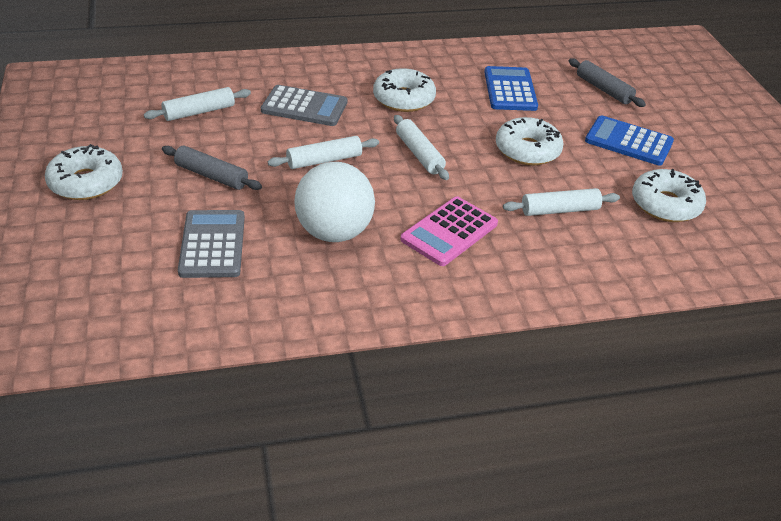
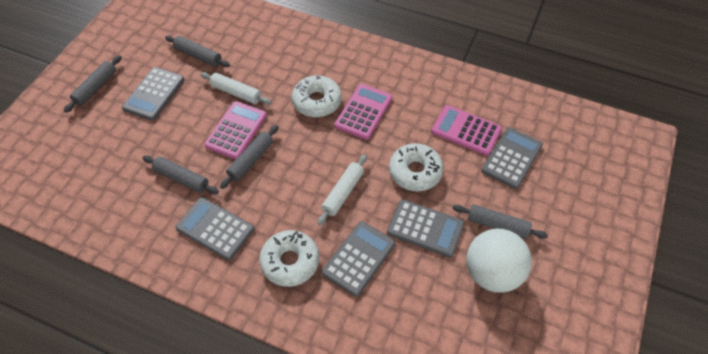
blue calculator: [484,66,538,111] [585,115,674,166] = 2 -> none = 0
grey calculator: [178,210,245,278] [261,85,347,126] = 2 -> [122,67,184,121] [175,197,254,261] [322,221,395,297] [387,199,465,258] [481,127,543,189] = 5
grey rolling pin: [162,146,262,190] [569,58,646,107] = 2 -> [64,55,121,113] [142,155,219,194] [165,36,230,67] [220,125,278,189] [453,204,548,239] = 5
pink calculator: [400,196,498,266] = 1 -> [204,101,267,159] [335,84,392,140] [431,105,502,156] = 3
white donut: [45,144,123,200] [373,68,436,112] [496,117,564,165] [632,169,706,222] = 4 -> [259,230,319,287] [292,75,342,117] [389,143,443,191] = 3
white rolling pin: [144,87,251,121] [268,136,379,169] [394,115,449,180] [503,188,620,216] = 4 -> [200,72,272,105] [317,155,367,225] = 2

